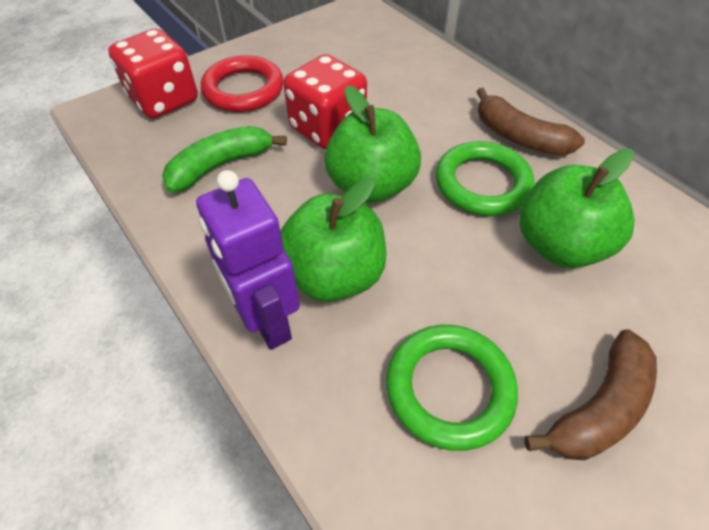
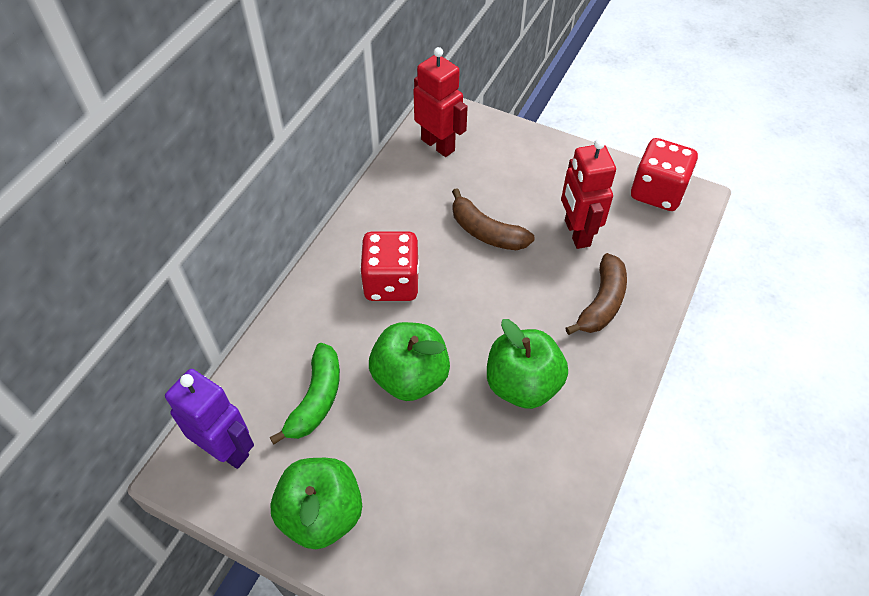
green ring: [386,325,518,451] [436,141,535,216] = 2 -> none = 0
red ring: [201,55,284,112] = 1 -> none = 0
red robot: none = 0 -> [413,47,468,157] [561,139,616,249] = 2

